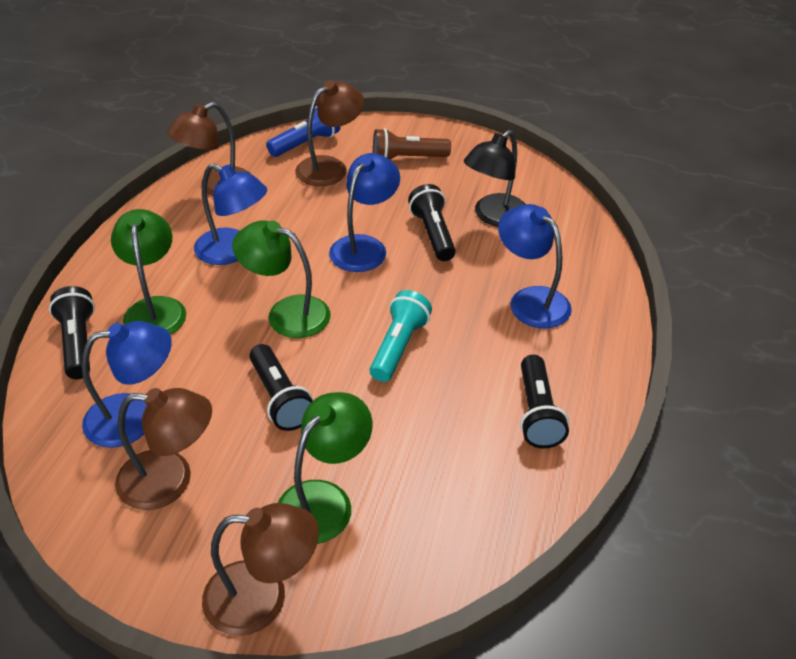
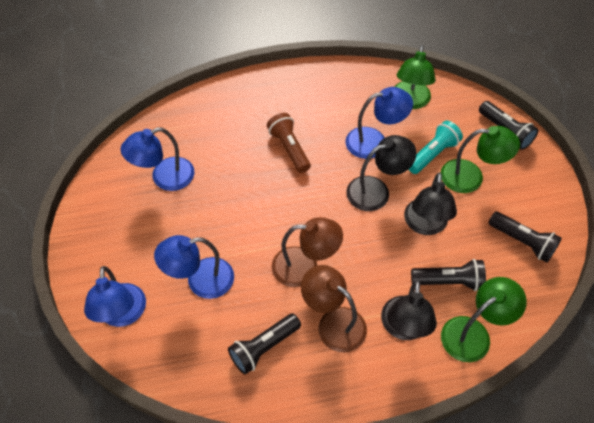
black lamp: [464,130,525,227] = 1 -> [346,135,417,211] [381,280,437,340] [404,173,457,235] = 3
blue flashlight: [266,106,340,157] = 1 -> none = 0
brown lamp: [115,388,212,510] [167,102,251,196] [202,503,319,636] [295,80,364,186] = 4 -> [272,217,343,287] [301,265,367,352] = 2

